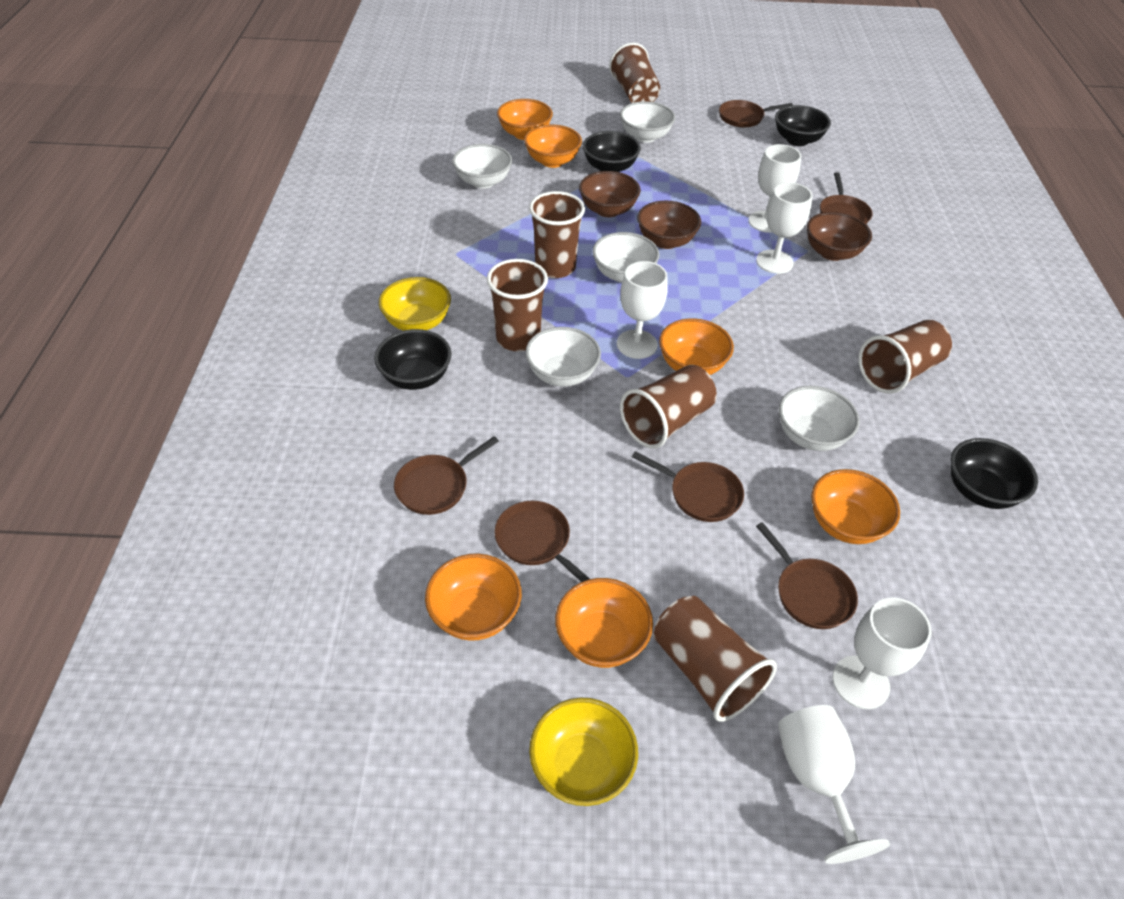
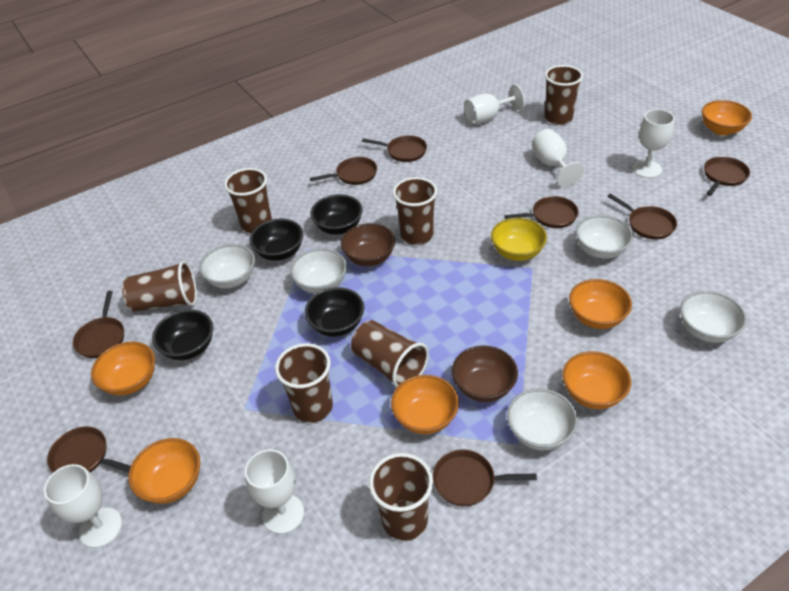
brown bowl: [579,171,641,217] [637,201,701,249] [807,212,872,261] = 3 -> [341,223,395,266] [452,345,518,402] = 2
brown cup: [487,259,548,351] [529,191,585,278] [609,43,660,103] [620,365,717,449] [653,596,777,722] [858,320,952,393] = 6 -> [122,261,197,312] [224,168,272,233] [275,343,333,423] [351,320,429,388] [369,453,433,541] [393,177,437,245] [545,65,583,125] = 7
brown pan: [394,436,499,515] [494,501,590,582] [632,451,744,522] [719,100,793,128] [756,522,858,629] [820,172,873,224] = 6 -> [47,426,131,473] [73,291,124,358] [310,157,377,185] [362,135,427,162] [433,449,537,506] [504,196,579,228] [607,193,677,239] [704,156,750,196] = 8
yellow bowl: [379,277,451,331] [529,697,638,806] = 2 -> [491,218,547,261] = 1

